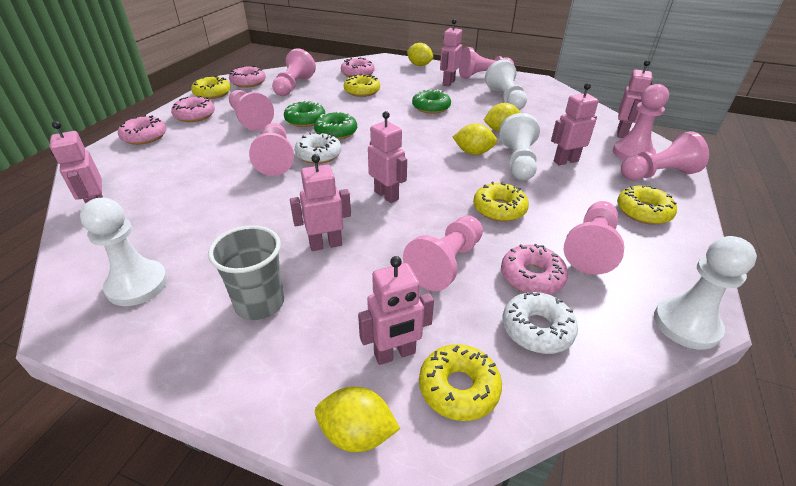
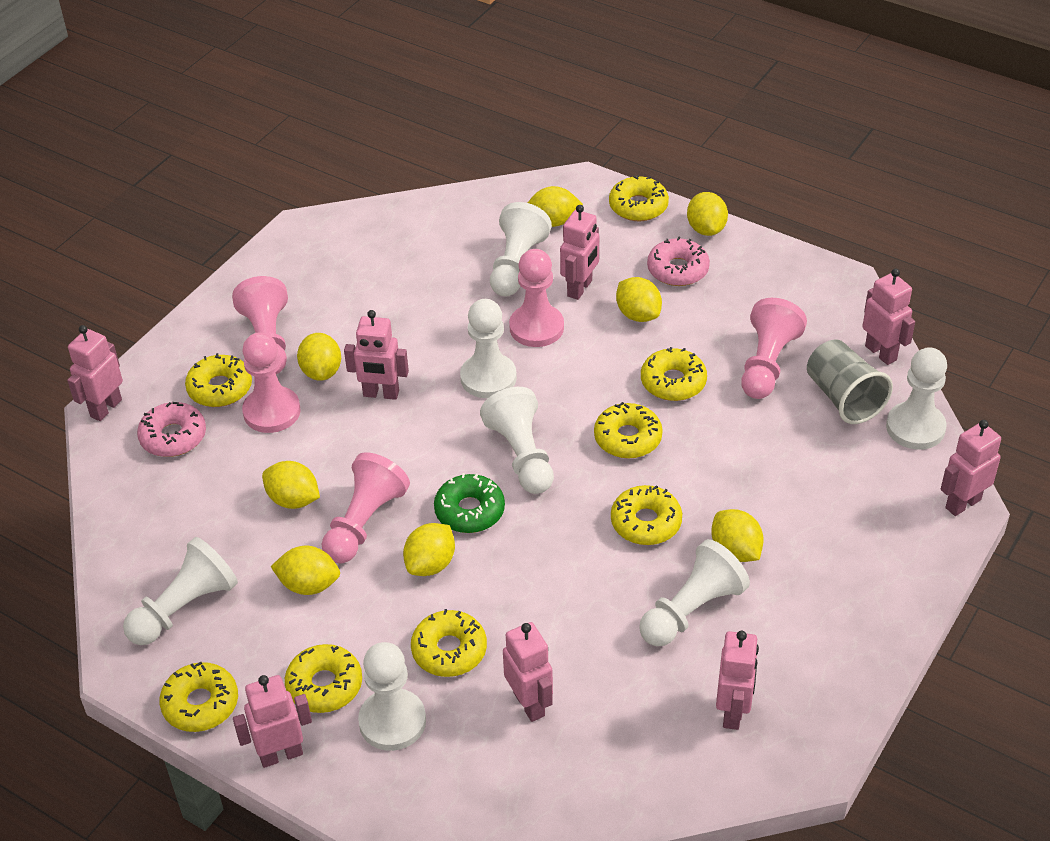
green donut: [284,100,325,127] [314,111,357,140] [412,89,451,114] = 3 -> [434,473,505,533] = 1
pink donut: [118,115,167,145] [171,96,215,122] [229,66,266,88] [341,58,375,77] [501,244,568,294] = 5 -> [137,402,206,457] [647,236,710,286] = 2
pink pawn: [229,90,274,131] [249,123,294,176] [272,48,316,96] [403,216,483,291] [459,47,514,79] [564,201,624,275] [613,84,669,160] [621,131,709,180] = 8 -> [232,276,288,374] [242,332,301,433] [322,452,410,564] [509,249,564,347] [741,298,807,399] = 5
pink robot: [49,121,103,204] [290,154,351,251] [358,256,434,365] [368,111,407,203] [440,19,462,87] [551,83,599,165] [617,60,653,138] = 7 -> [67,325,123,421] [233,675,312,768] [344,310,409,400] [503,622,553,722] [560,205,599,300] [716,631,759,730] [862,269,915,365] [941,420,1001,516] = 8
white donut: [295,132,342,164] [503,292,578,354] = 2 -> none = 0
white pawn: [80,198,168,306] [485,59,527,110] [499,113,540,181] [654,236,757,350] = 4 -> [123,537,238,645] [358,642,426,751] [460,299,517,398] [480,387,554,494] [490,202,552,296] [639,539,750,646] [886,347,947,450] = 7
yellow donut: [191,76,231,99] [344,74,380,97] [419,344,502,421] [473,182,529,222] [617,185,677,225] = 5 -> [159,662,238,732] [185,353,252,407] [285,644,362,713] [411,609,487,677] [594,402,663,459] [609,175,669,221] [611,485,682,545] [641,347,707,401] = 8
yellow lemon: [315,387,400,452] [407,43,433,66] [453,123,497,155] [484,103,521,132] = 4 -> [262,461,320,509] [271,546,340,595] [297,333,341,381] [403,523,455,576] [528,186,583,227] [616,277,662,322] [687,192,728,236] [711,509,764,562] = 8

